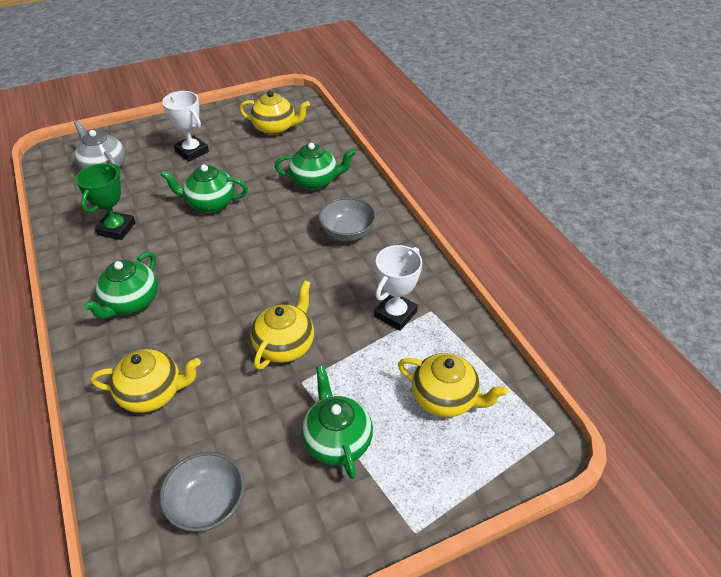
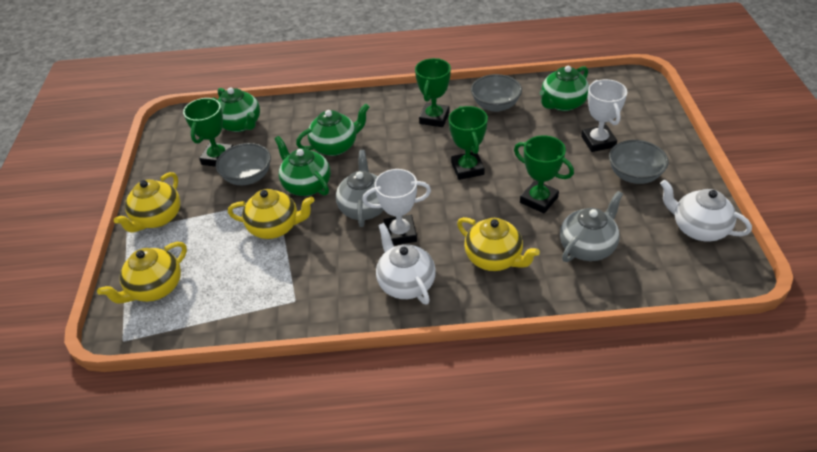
green trophy: [76,164,136,240] = 1 -> [183,97,233,167] [415,58,451,127] [449,106,488,180] [514,135,574,213] = 4
grey bowl: [159,452,245,532] [318,197,376,241] = 2 -> [216,143,271,185] [471,74,522,112] [609,140,668,184] = 3
grey teapot: [74,120,125,170] = 1 -> [336,150,384,227] [560,191,623,262] = 2
white teapot: none = 0 -> [376,223,436,305] [660,180,752,241] = 2

